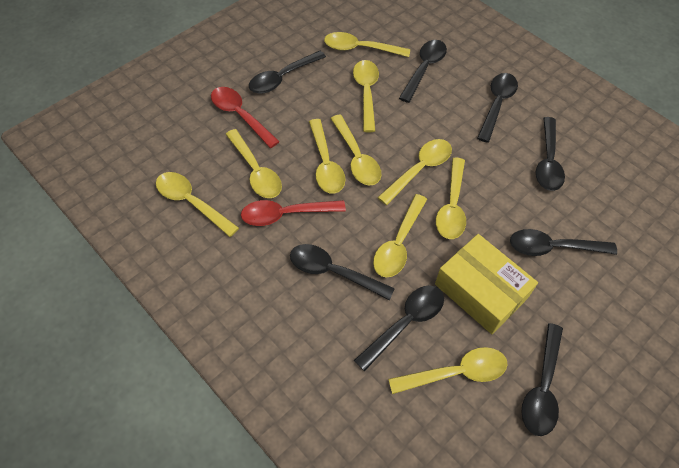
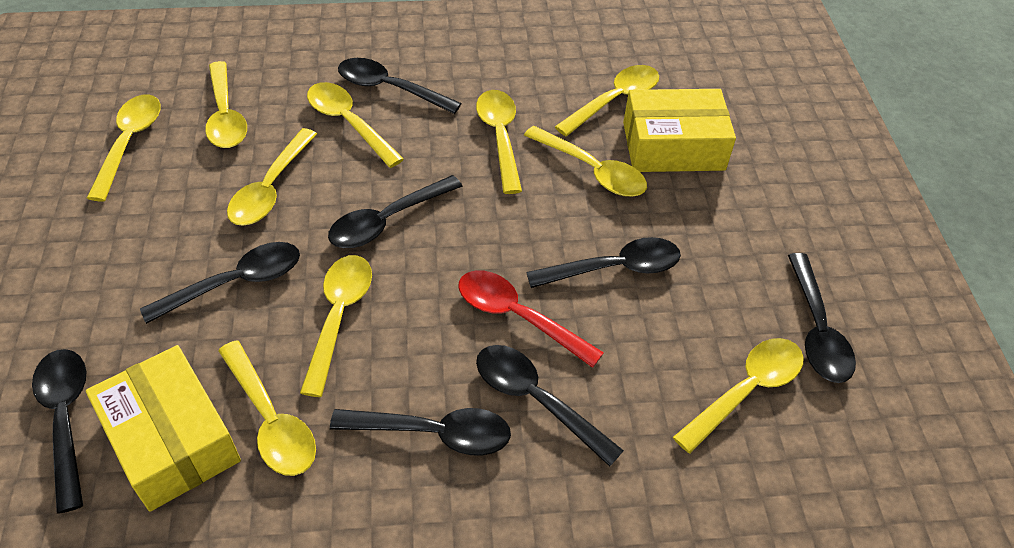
red spoon: [211,87,280,148] [241,200,346,226] = 2 -> [459,271,604,368] = 1
yellow box: [435,234,538,334] = 1 -> [86,345,241,512] [623,89,736,172] = 2

